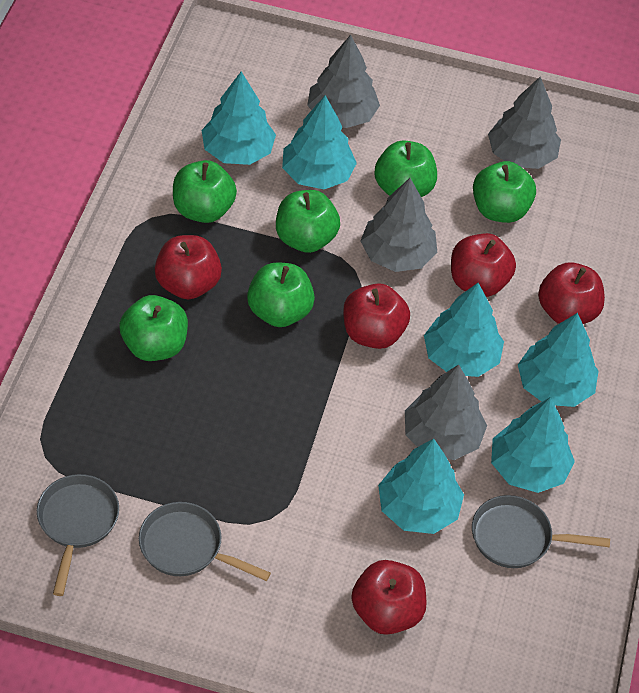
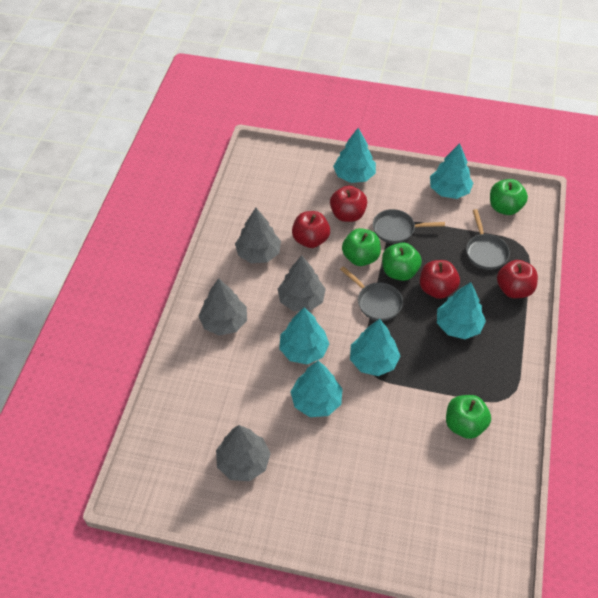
green apple: [119,295,188,361] [173,160,237,223] [247,263,315,327] [276,190,340,253] [374,140,437,197] [473,161,536,223] = 6 -> [342,228,381,266] [382,242,422,281] [446,395,491,439] [490,179,528,215] = 4
red apple: [155,235,222,300] [343,283,410,349] [351,560,427,635] [451,233,516,297] [538,262,605,324] = 5 -> [292,211,330,248] [330,185,367,222] [420,260,460,299] [497,260,538,298] = 4

